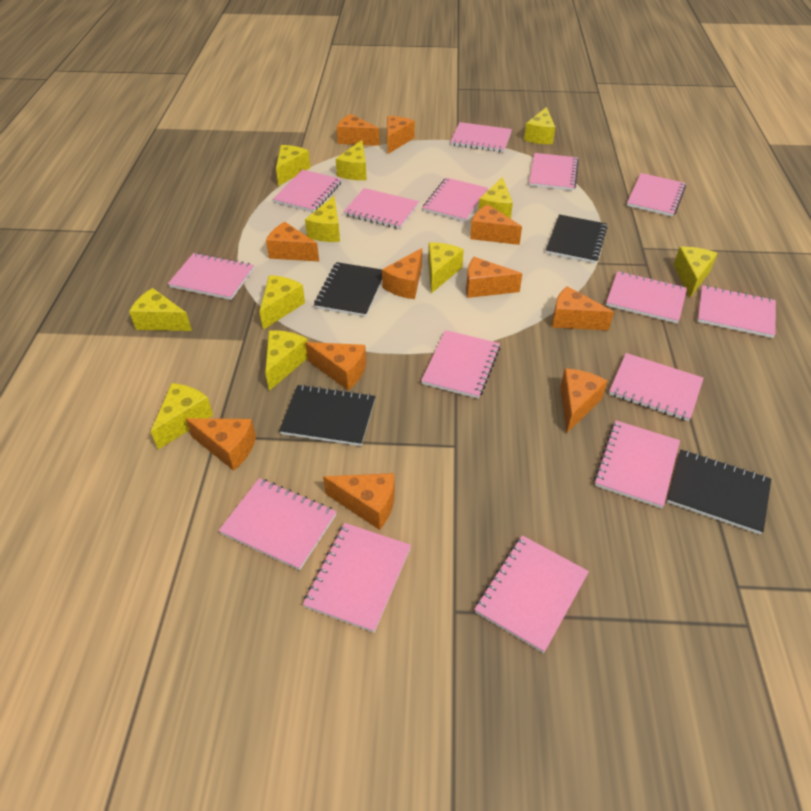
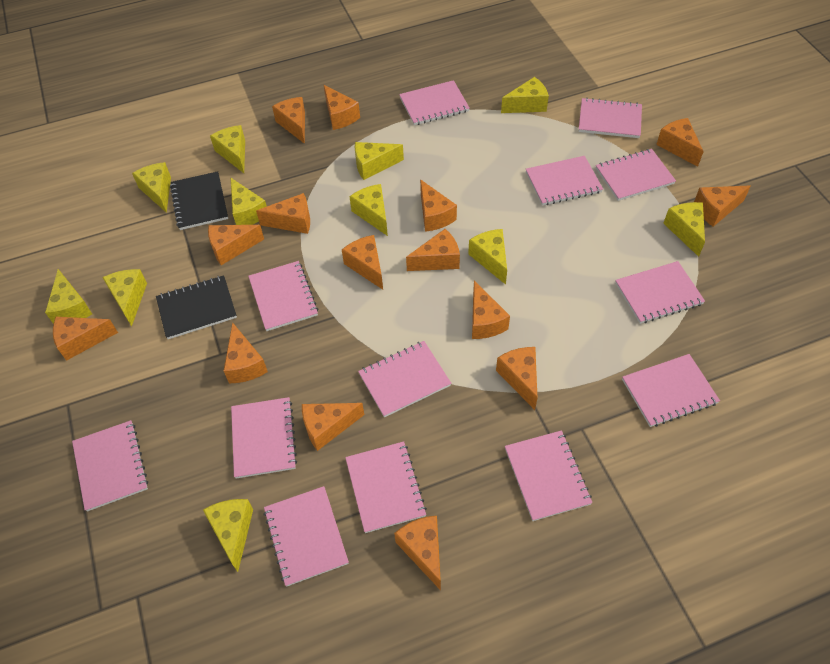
black notebook: [279,384,375,446] [314,262,382,317] [546,215,607,263] [667,450,771,535] = 4 -> [156,275,237,339] [170,171,228,230] = 2
orange cheese: [186,418,256,471] [266,222,319,261] [305,342,366,390] [323,473,395,530] [337,114,380,146] [382,248,422,299] [387,116,415,154] [466,257,522,298] [470,204,522,245] [552,286,614,330] [560,368,608,433] = 11 -> [53,317,118,361] [208,225,264,265] [224,322,268,383] [256,193,310,234] [272,97,305,144] [302,403,364,451] [324,85,360,130] [342,235,383,290] [394,516,441,590] [406,229,460,271] [420,179,457,232] [472,280,510,339] [496,347,538,410] [656,118,704,167] [694,186,751,227] = 15
pink notebook: [168,253,254,300] [219,478,337,570] [273,170,341,212] [303,523,411,633] [343,188,419,229] [421,330,500,399] [422,178,488,222] [450,122,512,152] [474,535,589,653] [529,153,579,191] [594,420,680,509] [606,271,687,324] [609,353,704,421] [627,173,686,217] [697,285,776,338] = 15 -> [72,420,148,512] [231,397,297,478] [248,261,318,331] [264,486,349,586] [345,441,427,533] [358,341,451,417] [399,80,470,125] [505,430,593,521] [526,156,603,206] [579,98,642,138] [596,149,676,201] [615,261,705,324] [622,354,720,427] = 13

